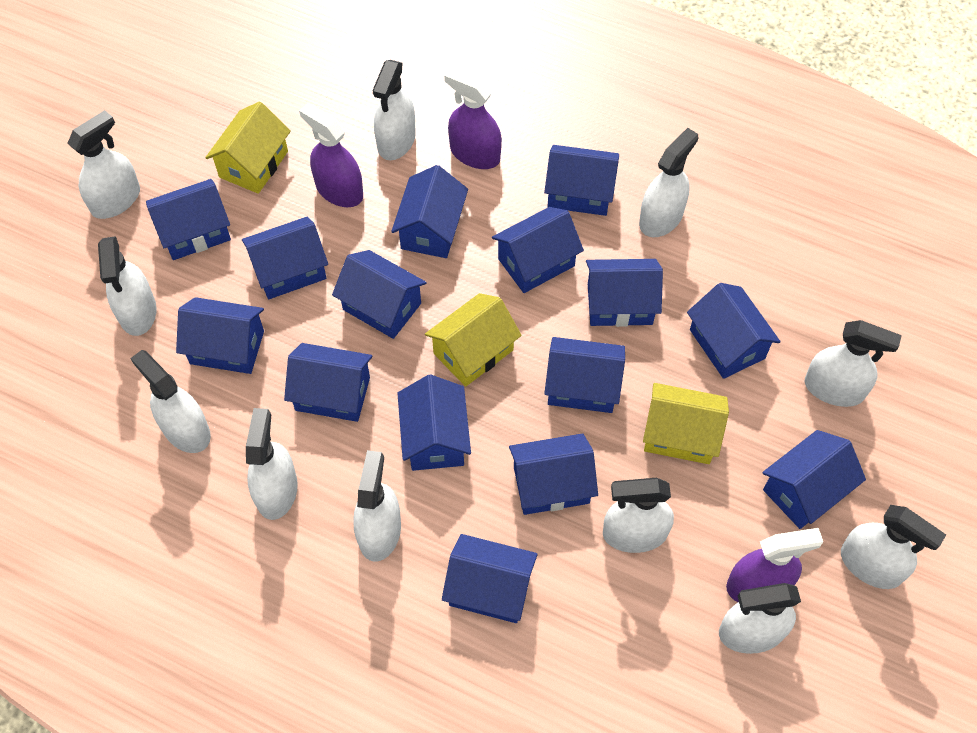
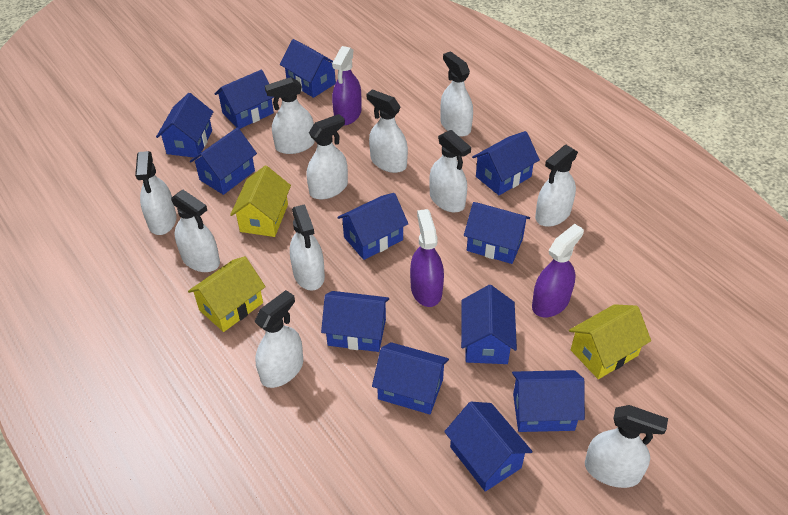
blue house: [146,179,231,260] [176,297,264,374] [242,217,328,299] [284,343,372,422] [332,250,427,339] [391,165,468,258] [397,375,471,471] [442,534,538,623] [492,207,584,293] [509,433,598,515] [544,145,619,216] [544,337,625,413] [586,259,663,327] [687,283,781,379] [762,430,866,529] = 15 -> [156,93,213,158] [190,128,257,195] [214,70,274,129] [280,39,336,98] [321,291,389,352] [337,193,408,260] [372,342,449,414] [444,402,533,492] [461,285,517,364] [464,202,530,264] [472,131,540,195] [512,370,585,432] = 12

